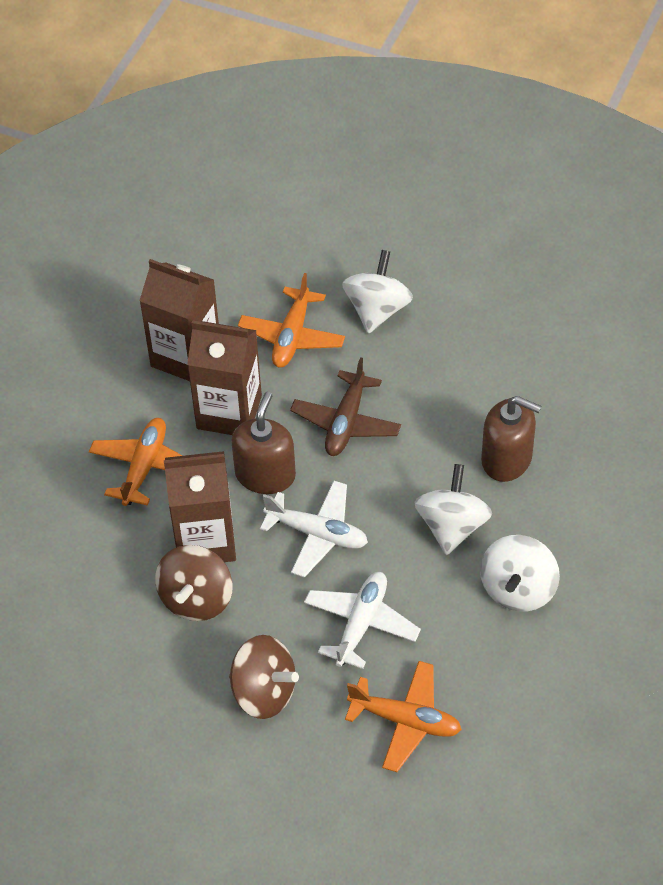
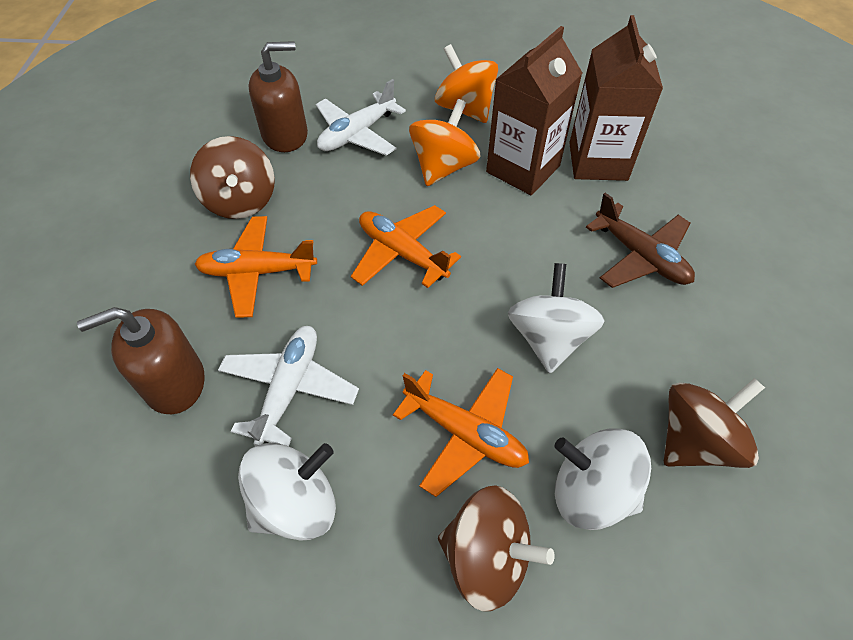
brown carton: [139,259,219,381] [164,451,236,562] [187,320,262,435] = 3 -> [486,26,582,195] [569,15,663,181] = 2
brown spinning top: [155,545,233,621] [229,635,299,719] = 2 -> [190,136,275,219] [438,485,555,611] [664,378,765,468] = 3
orange spinning top: none = 0 -> [409,99,481,186] [435,44,498,123] = 2

